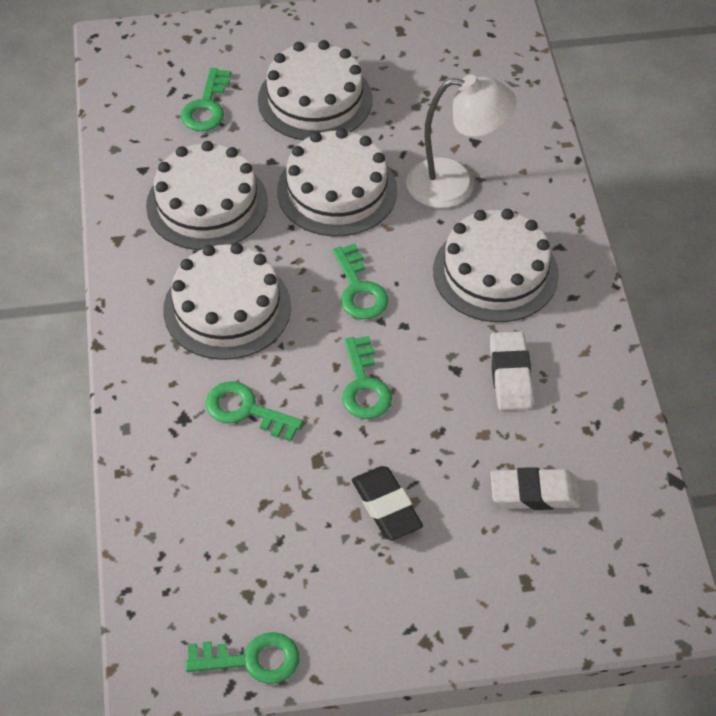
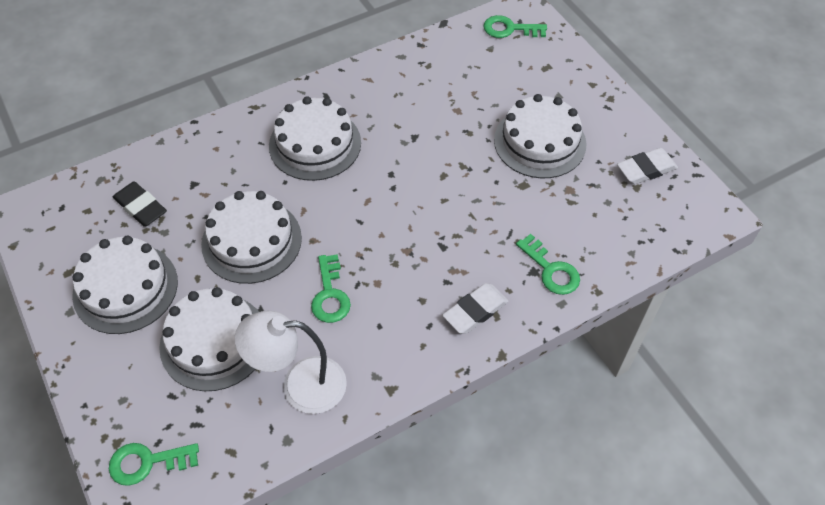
green key: [181,68,231,131] [185,632,300,684] [206,381,303,441] [333,244,389,319] [342,336,392,419] = 5 -> [109,443,199,486] [311,254,351,323] [483,15,547,38] [516,234,580,295] = 4

